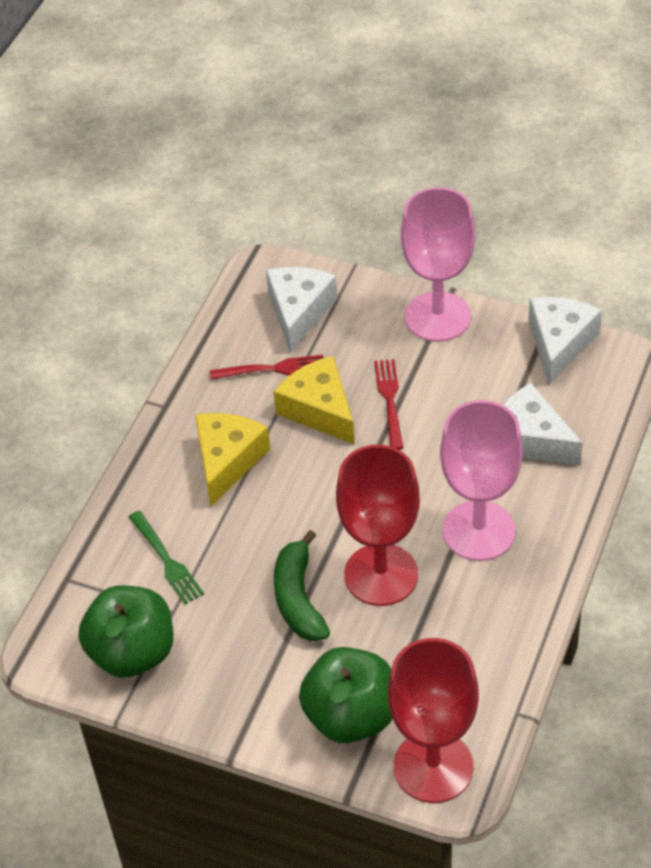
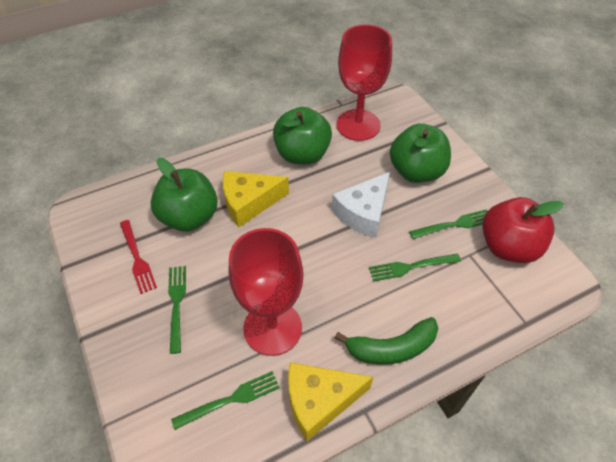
green apple: [78,585,173,678] [299,647,392,743] = 2 -> [150,158,218,232] [273,107,332,165] [390,124,451,183] = 3
green fork: [129,511,204,604] = 1 -> [168,266,186,354] [171,371,280,430] [369,253,461,282] [409,209,488,239] = 4
pink goblet: [401,187,475,342] [440,400,523,561] = 2 -> none = 0
red apple: none = 0 -> [482,197,564,263] = 1
red fork: [210,355,323,380] [374,359,403,450] = 2 -> [120,220,157,294] = 1
white cheese: [266,267,337,352] [503,383,583,465] [528,297,602,385] = 3 -> [332,172,390,238] = 1

